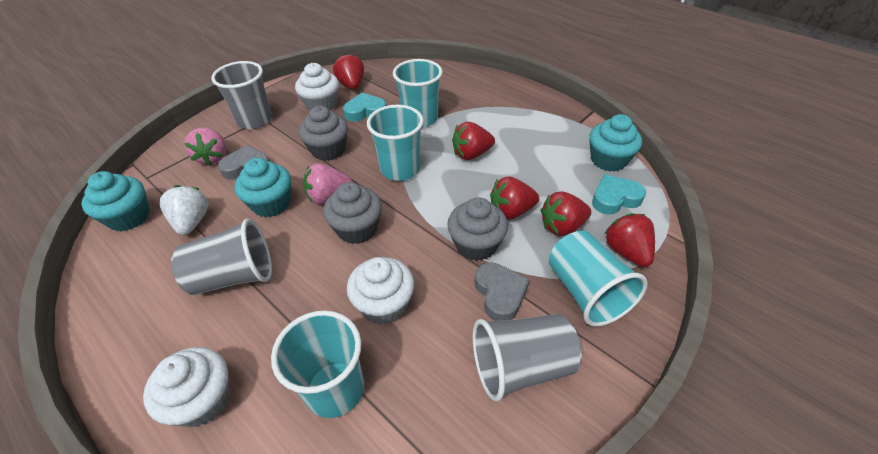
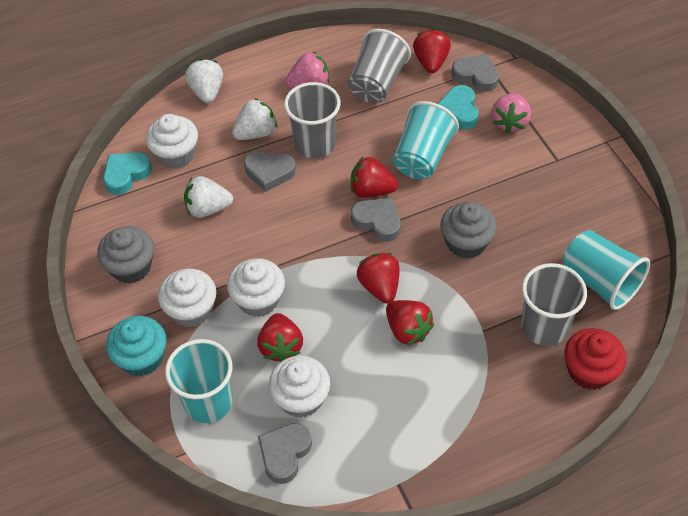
grey cupcake: [299,106,348,161] [323,182,382,244] [447,197,508,261] = 3 -> [97,226,154,284] [440,202,497,259] = 2
grey heart: [218,145,269,180] [475,262,530,321] = 2 -> [244,151,296,192] [258,423,312,484] [351,198,401,242] [452,54,499,92] = 4
red cupcake: none = 0 -> [564,328,626,390] = 1
turquoise cup: [271,310,364,418] [367,105,424,181] [393,59,443,128] [549,231,648,327] = 4 -> [165,339,233,423] [393,101,459,179] [563,230,650,310] = 3
turquoise cupcake: [81,171,150,231] [234,158,291,217] [589,114,642,172] = 3 -> [106,316,166,376] = 1
white cupcake: [143,347,230,427] [295,63,339,111] [347,257,414,325] = 3 -> [146,114,198,169] [158,269,216,328] [227,258,285,317] [268,355,330,418] = 4
white strawberry: [160,185,208,235] = 1 -> [184,176,233,218] [185,59,223,103] [232,98,277,140] = 3

